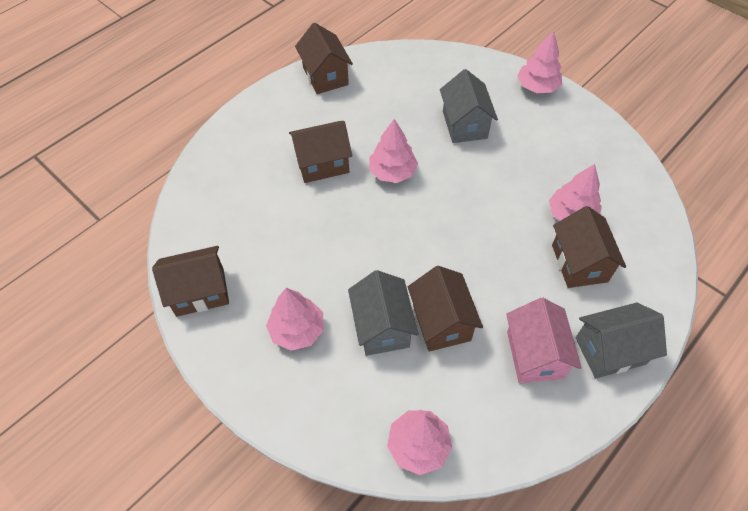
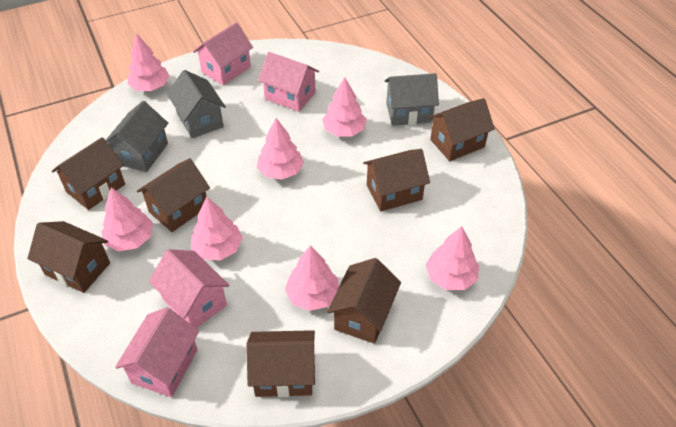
brown house: [152,246,229,317] [289,121,352,183] [295,23,353,94] [408,266,483,352] [552,206,626,288] = 5 -> [28,221,110,293] [52,137,125,210] [137,158,210,232] [246,330,315,397] [327,258,401,344] [363,149,430,211] [428,98,495,161] = 7
pink house: [506,298,582,383] = 1 -> [115,307,199,397] [149,249,230,328] [193,23,253,85] [258,52,319,112] = 4
pink tree: [266,288,324,351] [369,119,418,183] [387,410,452,475] [517,30,562,93] [549,164,602,221] = 5 -> [101,187,153,251] [127,33,170,91] [191,197,243,261] [257,118,304,180] [285,245,339,311] [322,77,366,136] [425,226,479,290] = 7

